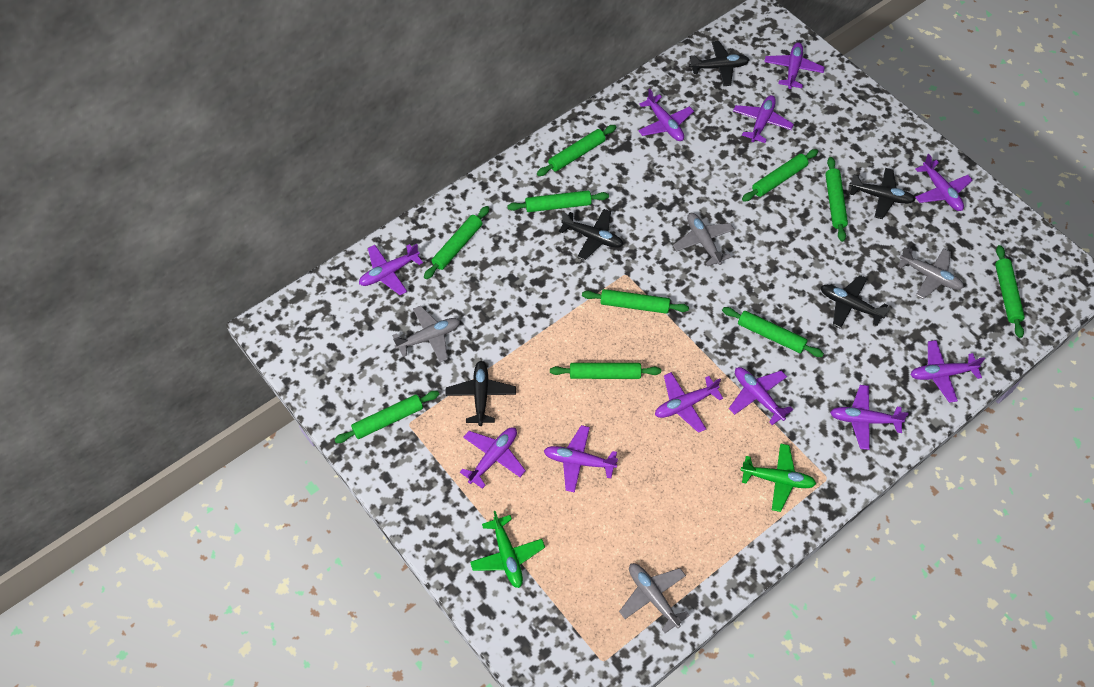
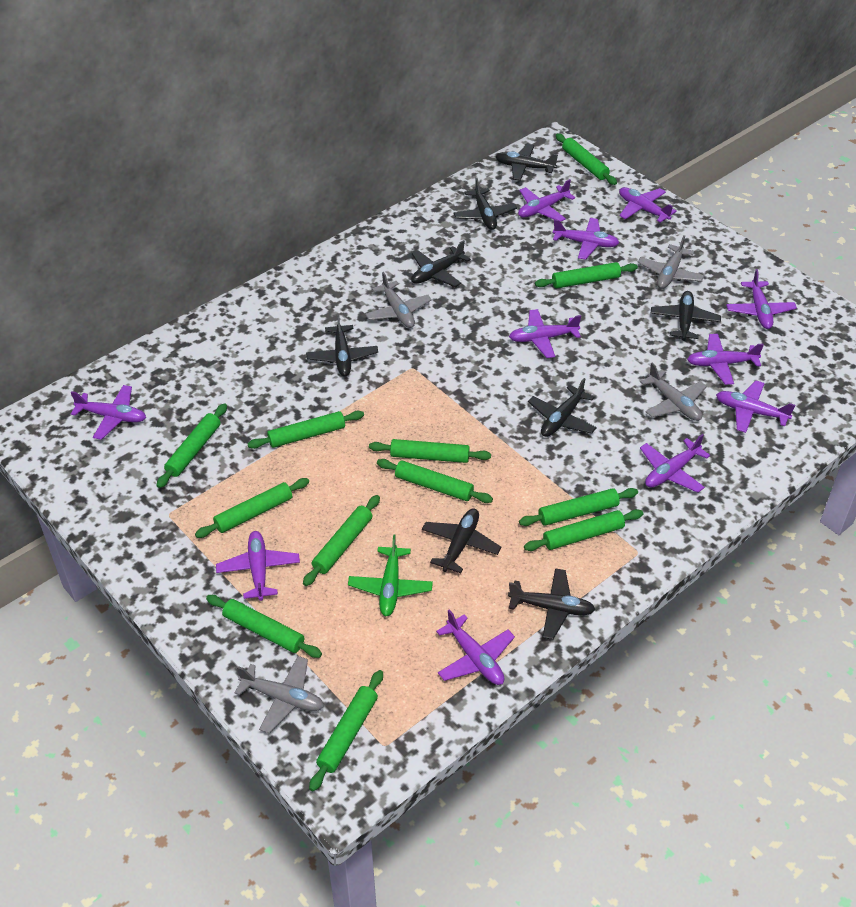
black plane: [445,361,516,426] [559,209,623,261] [689,41,750,86] [821,275,889,329] [849,168,915,219] = 5 -> [306,313,378,376] [411,240,471,287] [422,508,501,573] [453,178,517,230] [495,144,558,181] [508,568,596,640] [528,378,597,437] [651,291,721,341] = 8
green plane: [470,511,545,588] [741,443,816,512] = 2 -> [348,534,433,616] = 1
green rolling pin: [334,391,439,443] [424,206,489,279] [507,190,609,212] [537,125,616,176] [550,363,661,379] [582,289,689,314] [722,307,824,357] [742,149,818,201] [825,157,848,242] [995,245,1025,338] = 10 -> [156,403,227,488] [195,478,309,538] [206,595,322,658] [248,411,364,449] [303,495,380,586] [309,670,383,791] [369,439,491,463] [377,459,493,503] [519,488,638,526] [524,509,643,551] [535,262,638,288] [556,134,617,185] = 12

